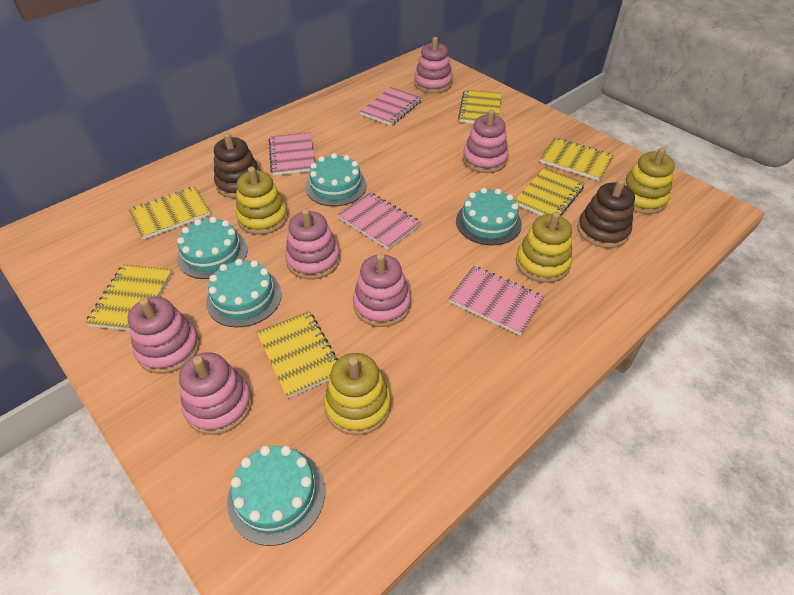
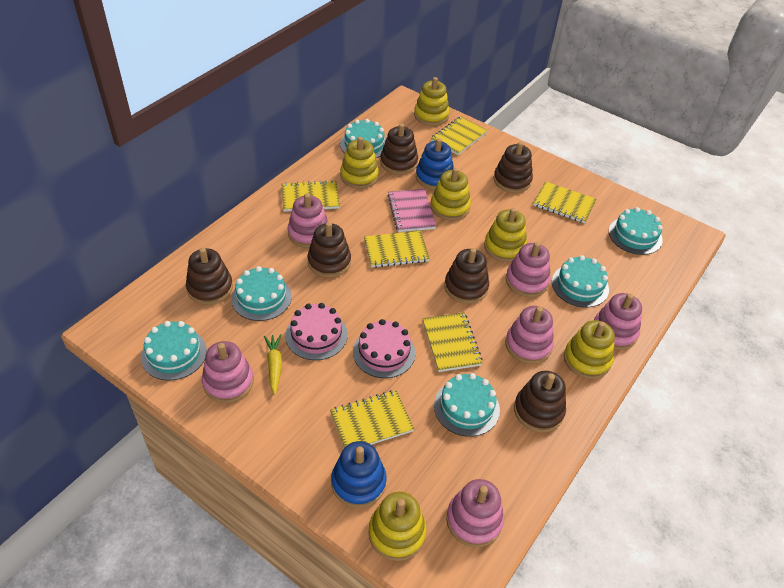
blue stacking toy: none = 0 -> [331,441,387,508] [416,138,453,190] = 2
brown stacking toy: [214,133,261,198] [577,179,635,248] = 2 -> [186,248,233,305] [307,222,351,278] [380,123,418,175] [444,248,489,304] [493,142,533,193] [514,371,566,433] = 6
pink cake: none = 0 -> [285,303,348,360] [353,319,415,378] = 2
pink notebook: [269,132,315,176] [338,193,421,250] [360,87,422,126] [448,266,544,335] = 4 -> [388,189,436,232] = 1
turquoise cake: [177,217,248,279] [206,259,282,327] [227,446,325,546] [305,153,367,206] [456,188,522,245] = 5 -> [141,321,207,381] [231,266,292,321] [340,119,386,158] [434,373,500,437] [552,255,609,308] [609,207,663,255] = 6
yellow carrot: none = 0 -> [264,334,282,395] = 1
yellow stacking toy: [236,167,288,235] [324,353,391,435] [516,211,572,283] [624,147,675,214] = 4 -> [340,137,379,189] [368,492,427,561] [414,77,450,126] [430,168,471,220] [484,208,527,262] [564,320,615,379] = 6

